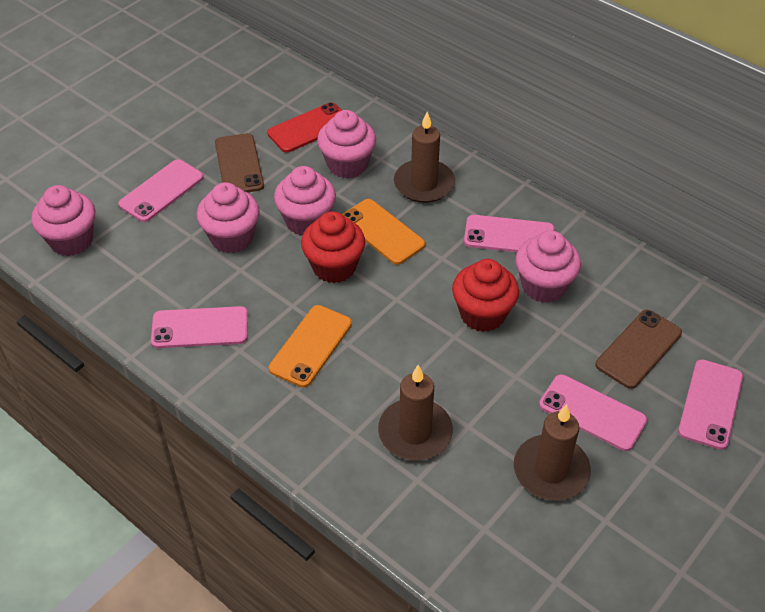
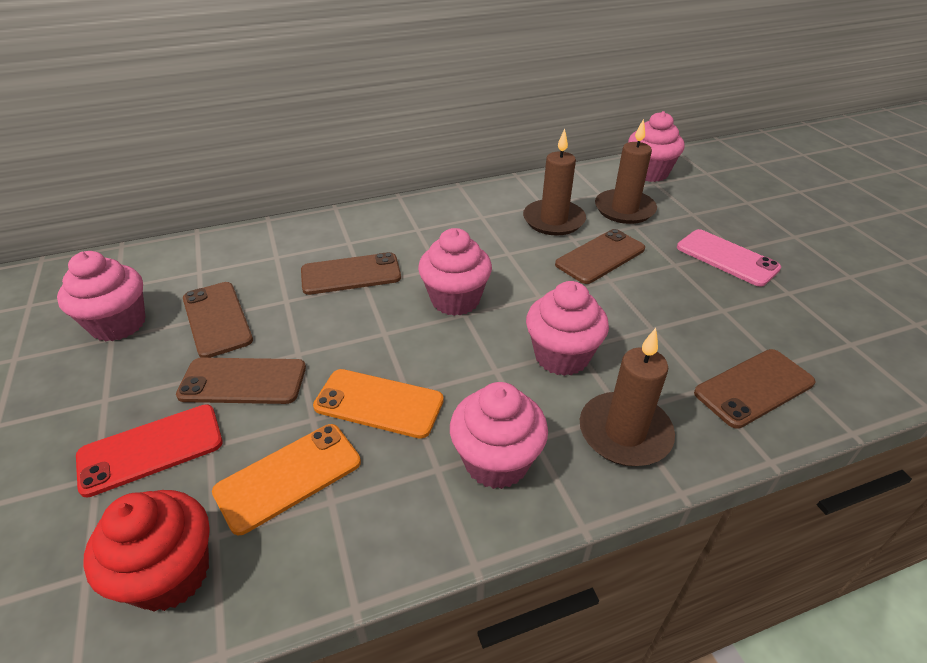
brown phone: [215,133,264,193] [596,309,682,389] = 2 -> [176,358,306,404] [183,282,253,358] [301,252,401,295] [555,229,645,284] [694,349,816,429] = 5
pink phone: [118,159,204,222] [151,306,248,348] [464,215,554,252] [539,374,647,451] [678,359,743,450] = 5 -> [677,229,781,287] = 1
red cupcake: [301,211,365,283] [452,259,519,332] = 2 -> [83,490,209,612] = 1

